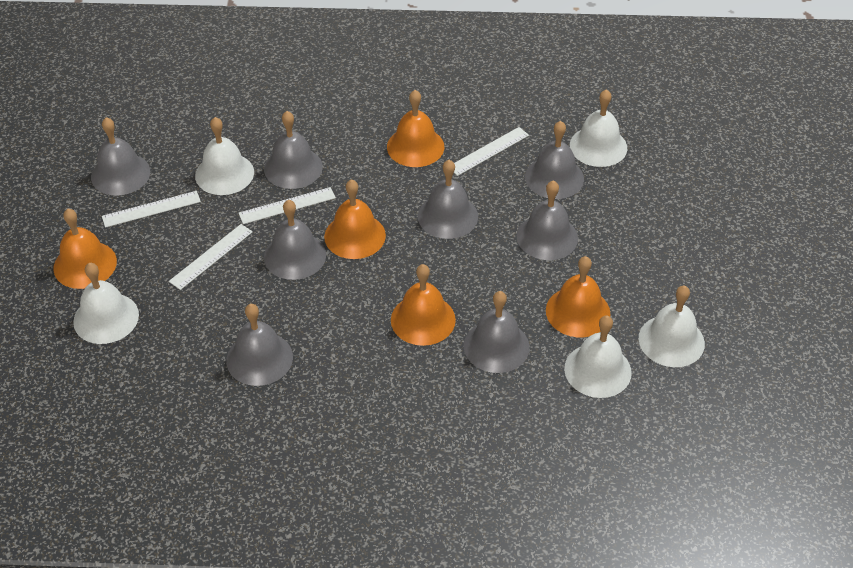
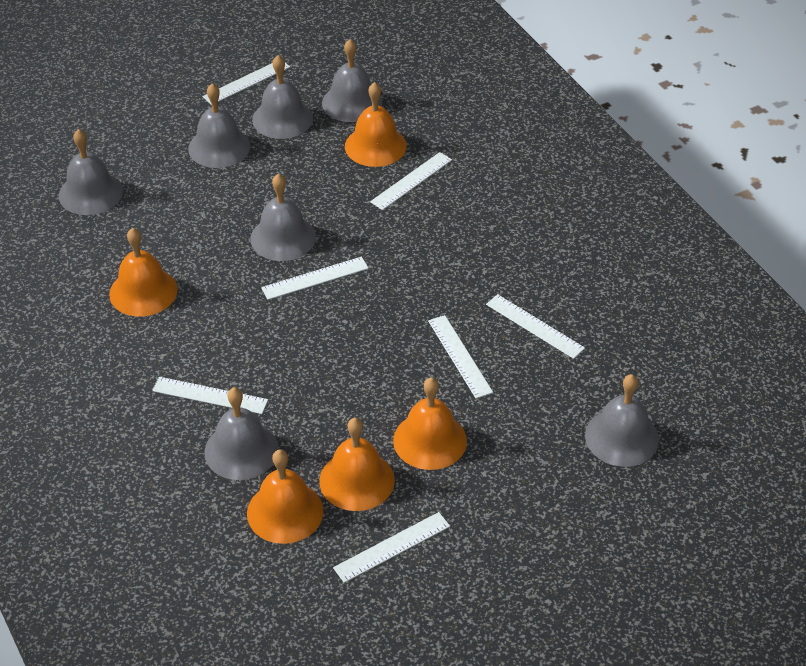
grey bell: [91,117,150,196] [226,304,293,386] [264,111,323,189] [264,200,326,280] [418,160,478,239] [464,291,530,373] [517,181,578,260] [525,121,584,199] = 8 -> [59,129,123,215] [188,83,250,168] [204,387,279,480] [250,174,316,261] [252,55,313,139] [322,39,382,122] [585,374,659,467] = 7
white bell: [73,263,139,344] [195,117,254,195] [564,315,632,398] [570,89,627,167] [639,286,705,367] = 5 -> none = 0
white ruler: [102,191,201,228] [169,224,253,290] [239,187,336,224] [454,127,529,176] = 4 -> [152,377,268,414] [202,63,290,104] [261,257,369,300] [333,512,450,583] [370,152,452,210] [428,315,493,399] [486,294,585,359] = 7

